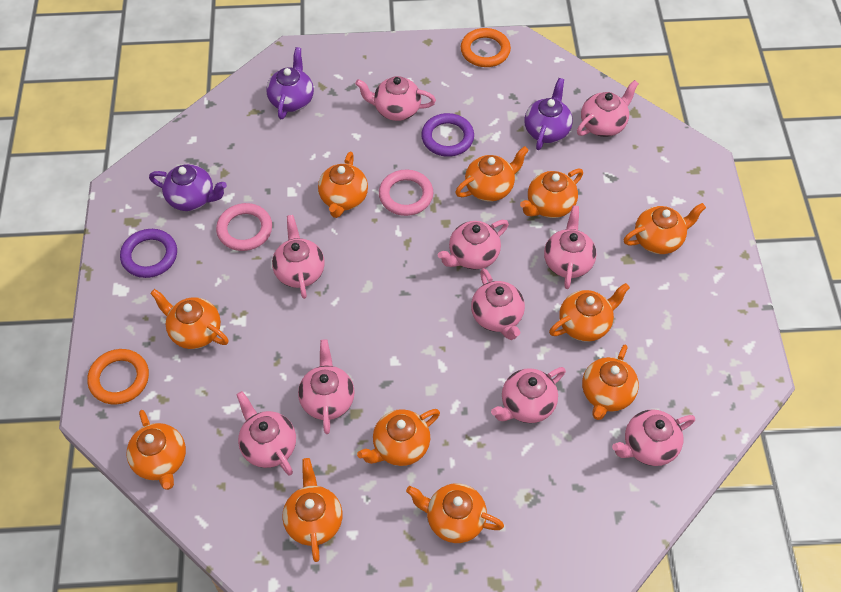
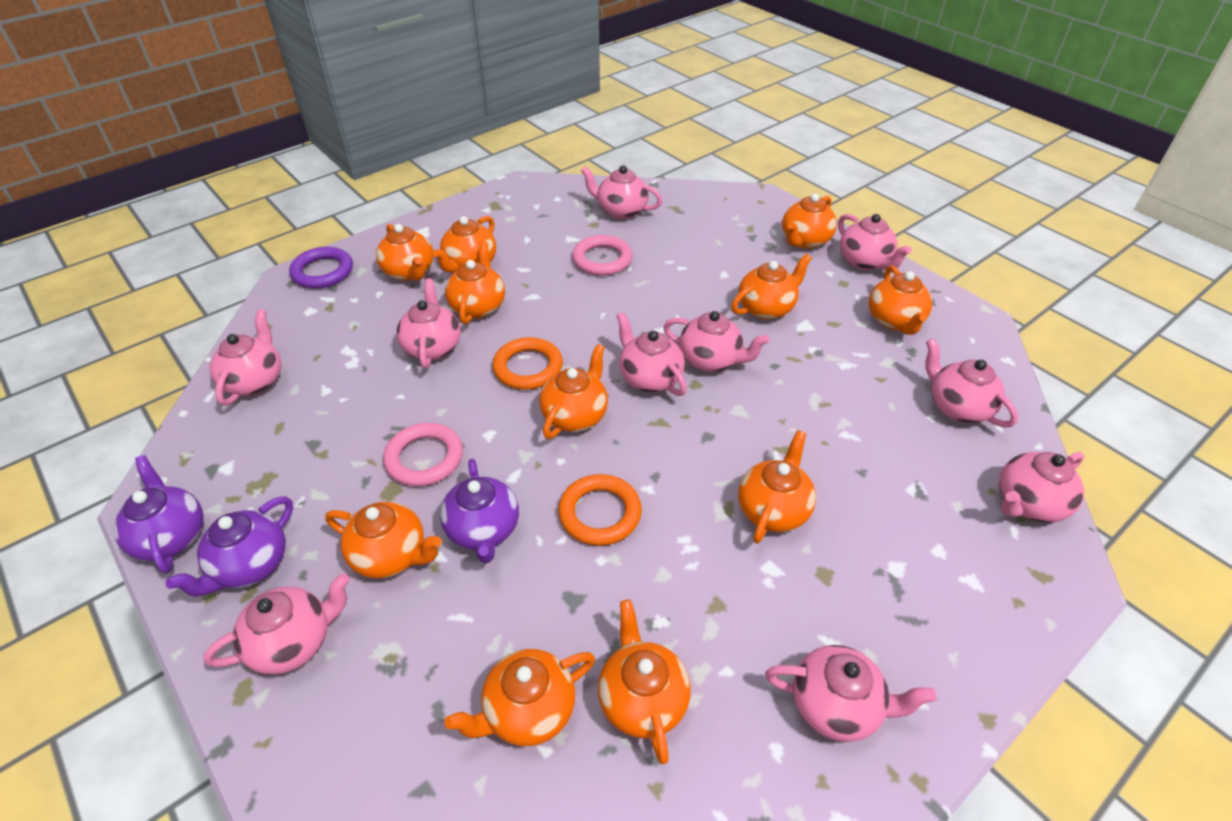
purple ring: [120,229,177,278] [421,113,474,157] = 2 -> [289,247,353,289] = 1

